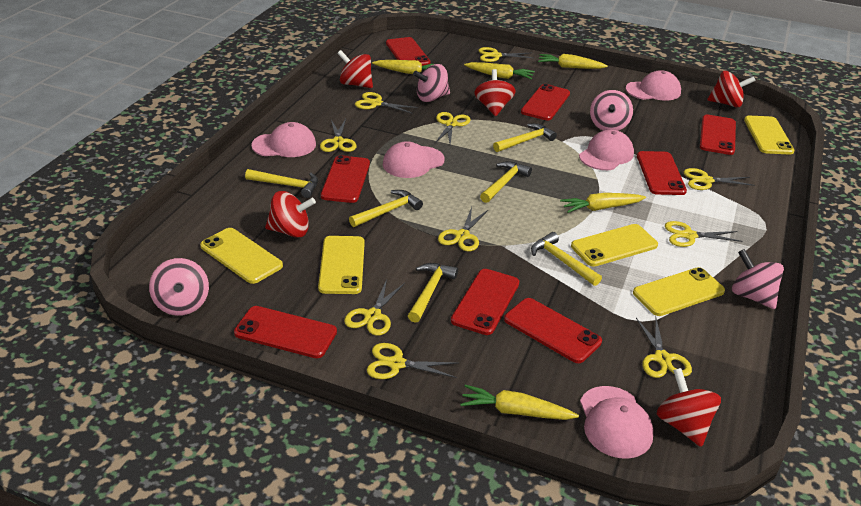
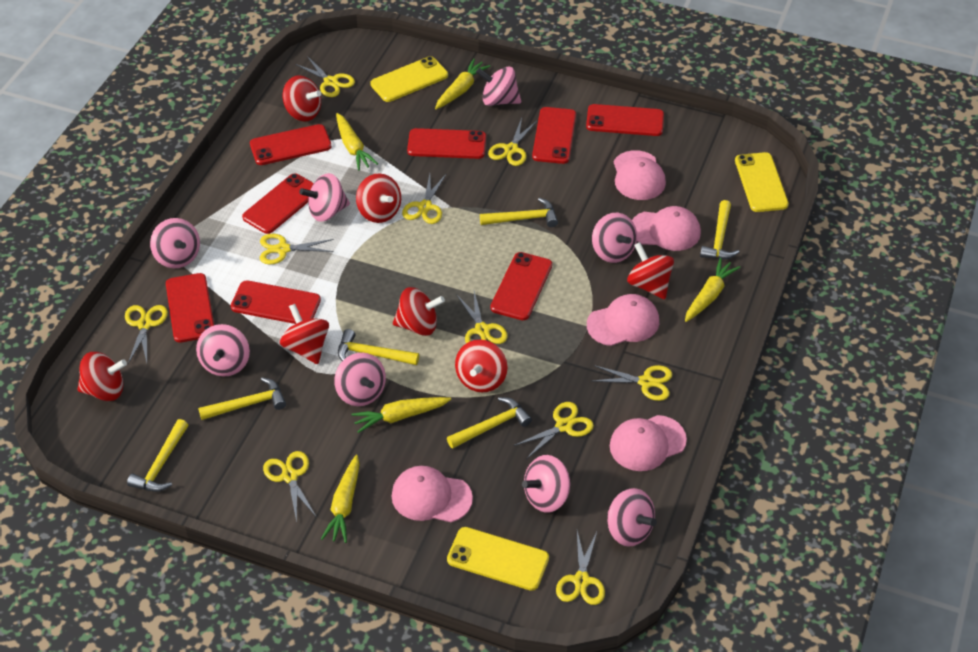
pink spinning top: [149,258,209,316] [413,64,450,102] [590,90,633,131] [732,249,784,309] = 4 -> [150,218,200,268] [196,324,250,376] [299,173,350,222] [334,353,386,406] [476,66,521,106] [522,455,570,513] [592,213,637,263] [608,488,657,547] = 8
red spinning top: [265,191,316,238] [337,50,373,88] [474,69,516,116] [657,368,721,447] [707,71,755,108] = 5 -> [77,352,127,401] [280,304,329,364] [283,75,321,122] [356,173,401,223] [393,287,445,336] [455,340,507,392] [627,242,674,299] = 7
yellow phone: [200,228,283,284] [318,236,365,294] [571,224,658,267] [633,267,725,316] [744,116,795,155] = 5 -> [370,56,448,102] [447,527,549,591] [735,152,789,212] = 3

